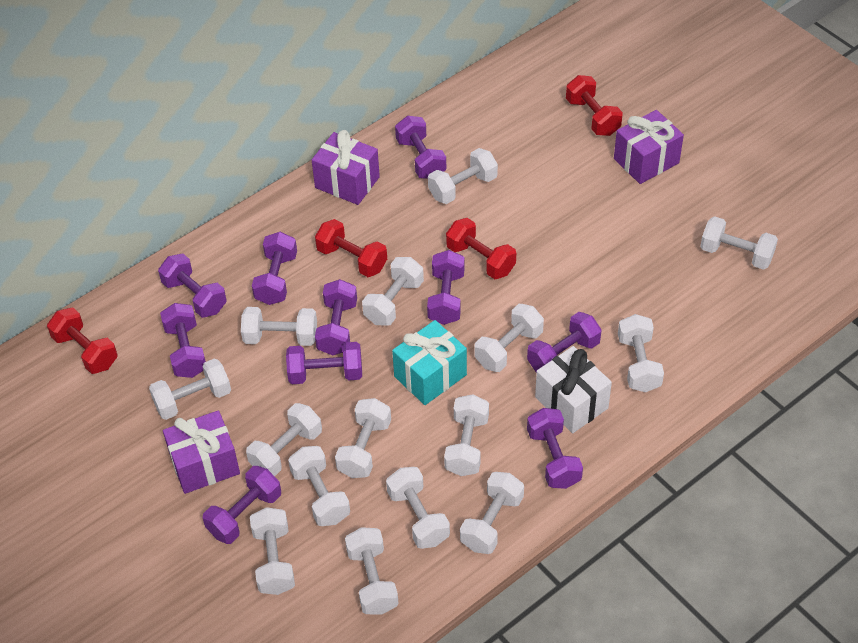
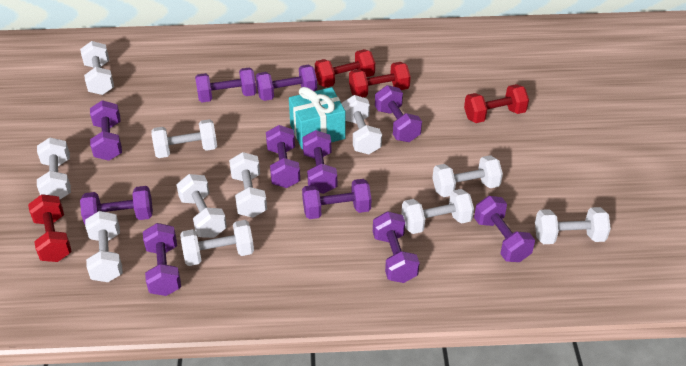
purple dumbbell: [158,254,227,318] [160,303,206,378] [203,466,281,544] [252,232,297,305] [286,342,362,384] [315,279,357,355] [395,116,446,179] [427,250,465,325] [527,312,602,373] [527,408,583,489] = 10 -> [80,186,153,225] [90,100,122,161] [143,223,181,296] [195,67,256,102] [256,65,317,101] [266,125,300,188] [302,130,337,194] [302,179,371,219] [373,211,420,283] [375,85,422,142] [474,196,535,262] = 11
purple gift: [163,410,240,494] [312,130,380,205] [614,110,684,184] = 3 -> none = 0
white dumbbell: [149,359,231,420] [241,307,317,346] [246,403,322,476] [250,507,295,595] [288,446,350,526] [335,398,391,478] [345,527,399,615] [362,257,424,326] [386,467,450,549] [428,148,498,204] [444,394,489,476] [460,472,524,554] [474,304,544,372] [618,314,664,392] [700,216,778,270] = 15 -> [37,137,71,199] [80,41,114,95] [85,211,123,282] [151,119,217,158] [176,174,227,238] [180,220,254,266] [229,152,267,218] [342,95,382,154] [401,189,474,234] [433,155,503,197] [535,207,611,244] = 11
white gift: [535,346,612,433] = 1 -> none = 0

